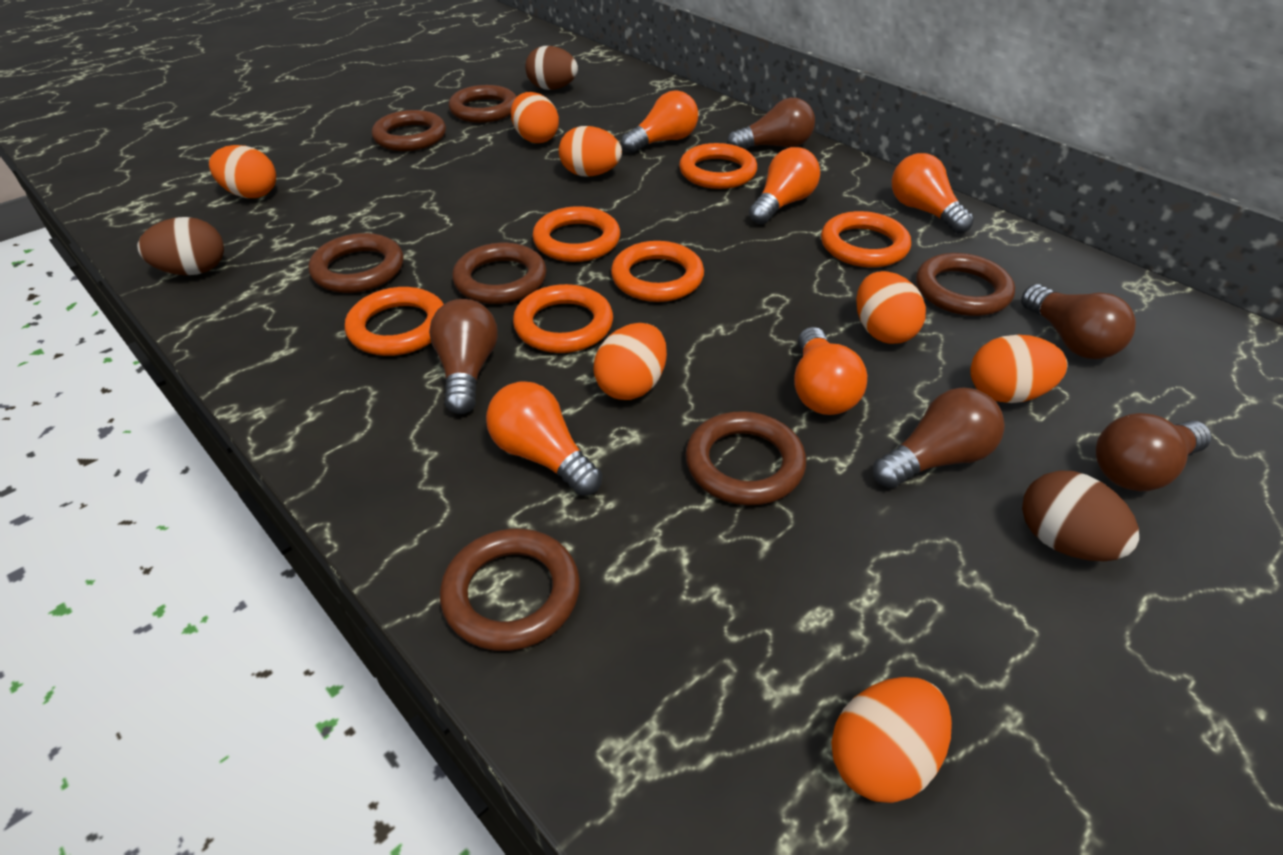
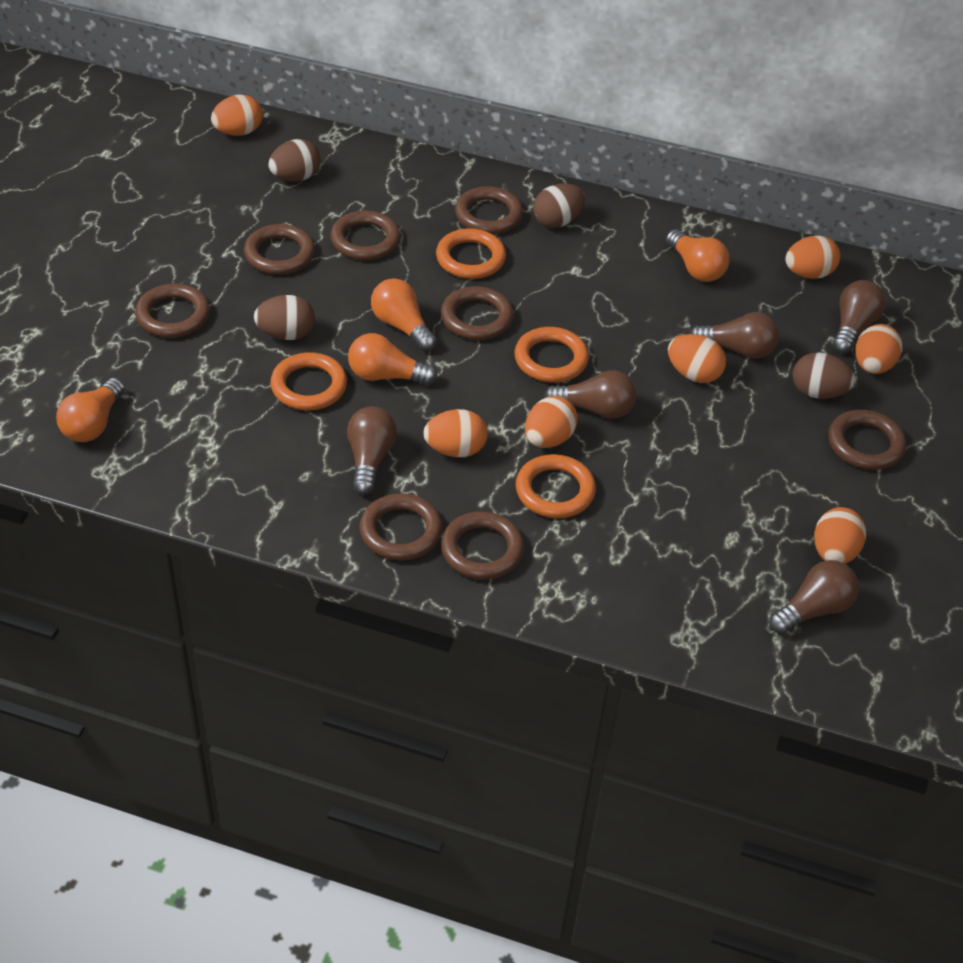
brown egg: [137,217,224,275] [525,46,578,90] [1022,470,1139,561] = 3 -> [254,295,315,340] [269,139,321,182] [533,183,585,228] [793,353,855,399] = 4
brown ring: [308,233,403,293] [372,110,446,151] [440,529,580,651] [448,85,516,123] [452,243,547,304] [685,411,806,505] [916,253,1015,316] = 7 -> [135,284,210,338] [244,224,315,275] [330,211,400,260] [359,493,442,561] [441,286,513,340] [441,512,524,580] [455,186,523,234] [828,410,906,470] = 8
orange light bulb: [486,381,602,496] [621,90,698,153] [749,147,820,225] [794,327,867,415] [892,153,974,234] = 5 -> [56,378,125,442] [348,333,437,385] [371,278,437,351] [666,229,730,282] = 4
orange ring: [345,287,444,356] [513,284,613,353] [532,206,620,262] [611,241,704,302] [679,143,757,189] [821,211,911,267] = 6 -> [270,352,347,410] [436,228,506,279] [514,327,589,382] [516,454,596,518] = 4

